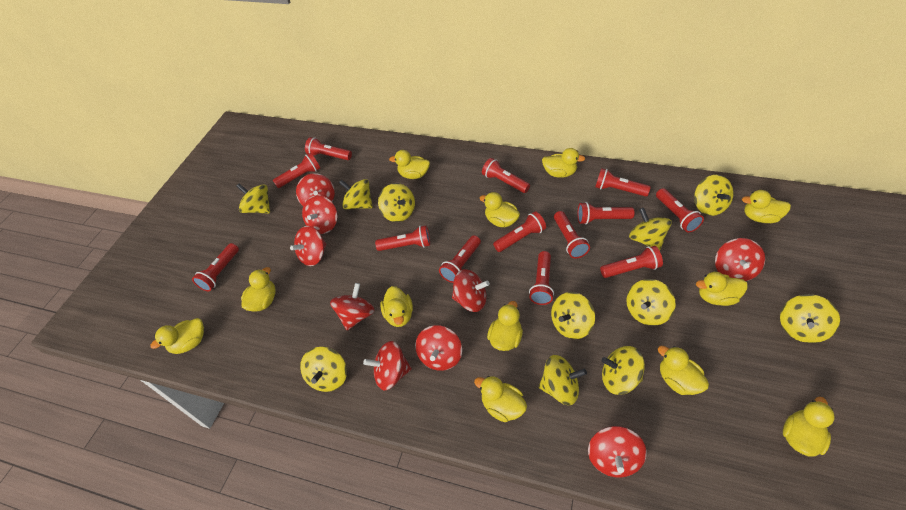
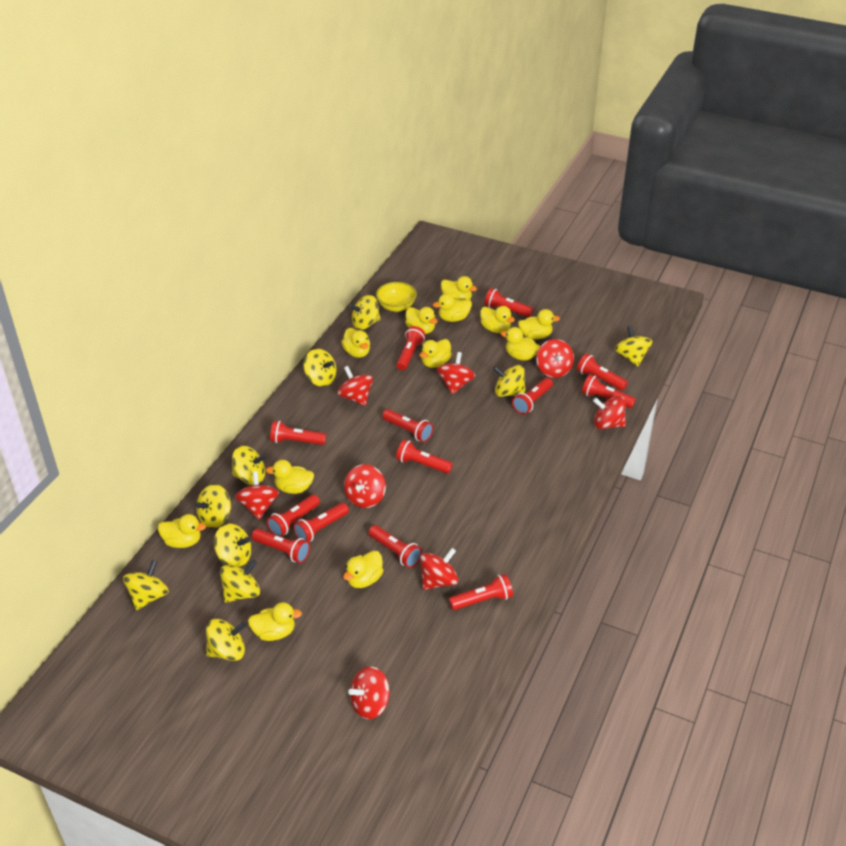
red spinning top: [290,226,326,266] [296,173,335,206] [302,195,338,234] [330,283,375,330] [363,341,412,391] [415,325,462,371] [452,269,490,312] [588,426,647,478] [715,238,765,281] = 9 -> [235,471,279,520] [337,366,373,406] [344,464,386,508] [348,666,390,719] [420,548,459,590] [437,352,475,394] [536,339,574,378] [593,396,626,429] = 8
yellow bowl: none = 0 -> [376,282,417,312] = 1
yellow spinning top: [236,183,270,214] [300,347,347,392] [339,179,373,209] [378,183,415,222] [539,355,587,405] [551,292,595,339] [601,346,645,395] [626,279,676,326] [629,208,672,251] [694,175,734,216] [780,294,840,343] = 11 -> [123,560,169,610] [195,484,231,528] [206,619,246,661] [214,523,251,568] [220,560,260,603] [232,446,266,485] [304,349,336,387] [349,295,381,330] [493,365,526,397] [615,325,652,366] = 10

